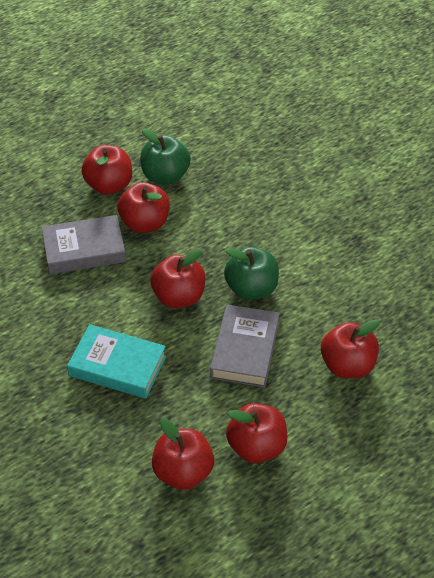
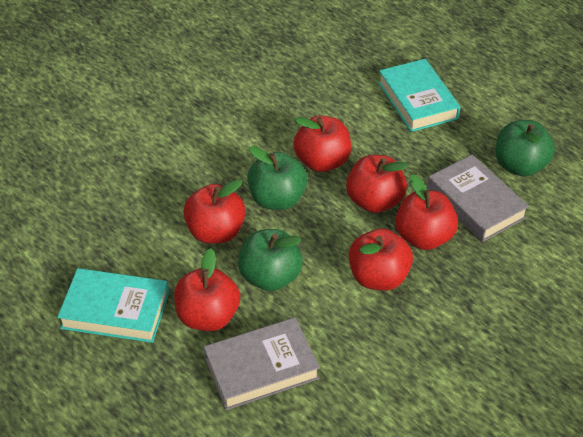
green apple: [140,128,191,185] [224,247,279,300] = 2 -> [238,229,303,291] [247,146,307,210] [495,120,555,176] = 3
turquoise book: [67,324,166,399] = 1 -> [57,268,169,343] [378,59,461,132] = 2

